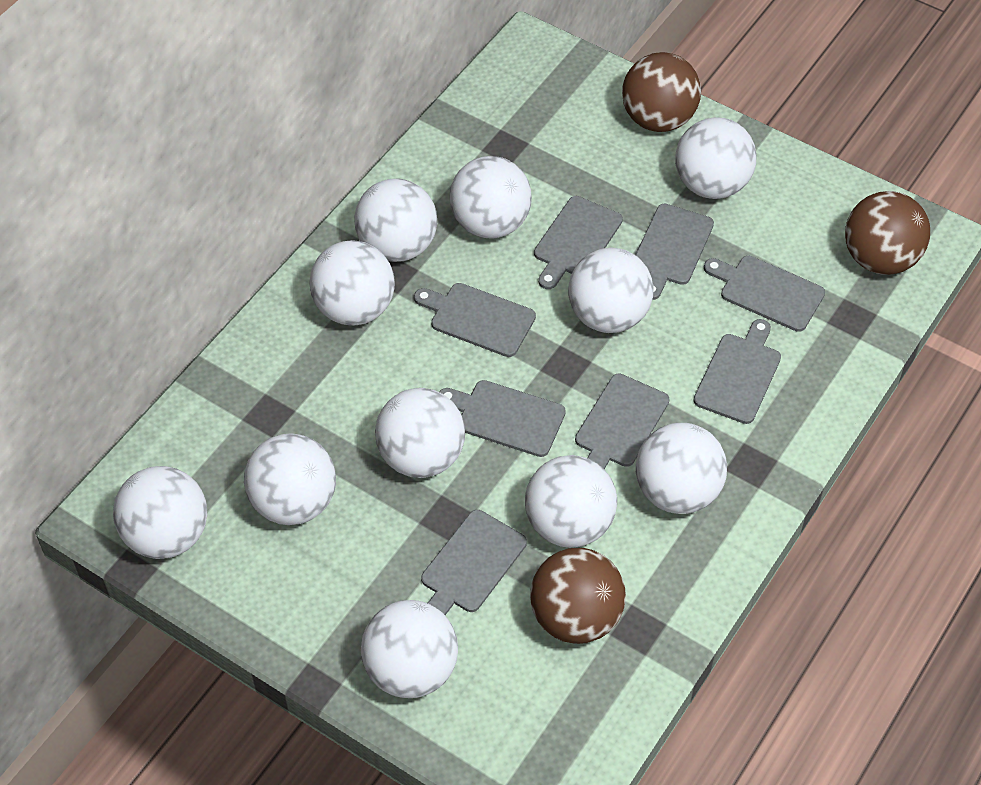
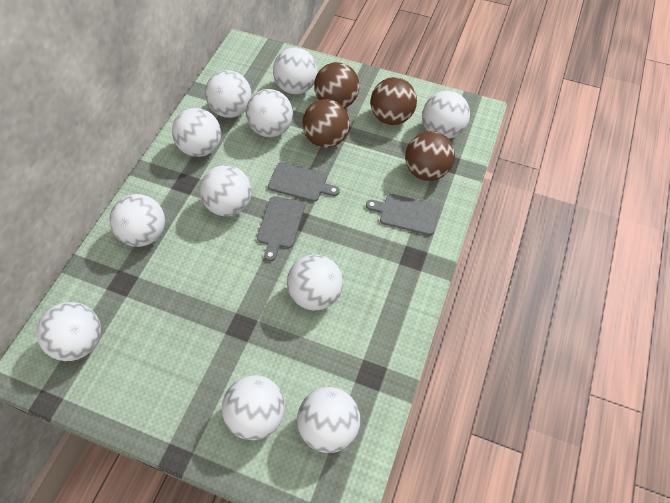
brown ball: [530,548,626,644] [622,52,701,132] [845,191,930,275] = 3 -> [302,99,350,148] [314,62,360,108] [371,77,417,125] [405,131,455,181] = 4
grey cutting board: [414,283,536,357] [421,510,527,615] [439,380,566,457] [534,196,623,289] [575,374,670,469] [635,204,714,300] [693,319,781,424] [704,256,825,332] = 8 -> [257,196,305,261] [268,162,340,202] [366,194,440,235] = 3

